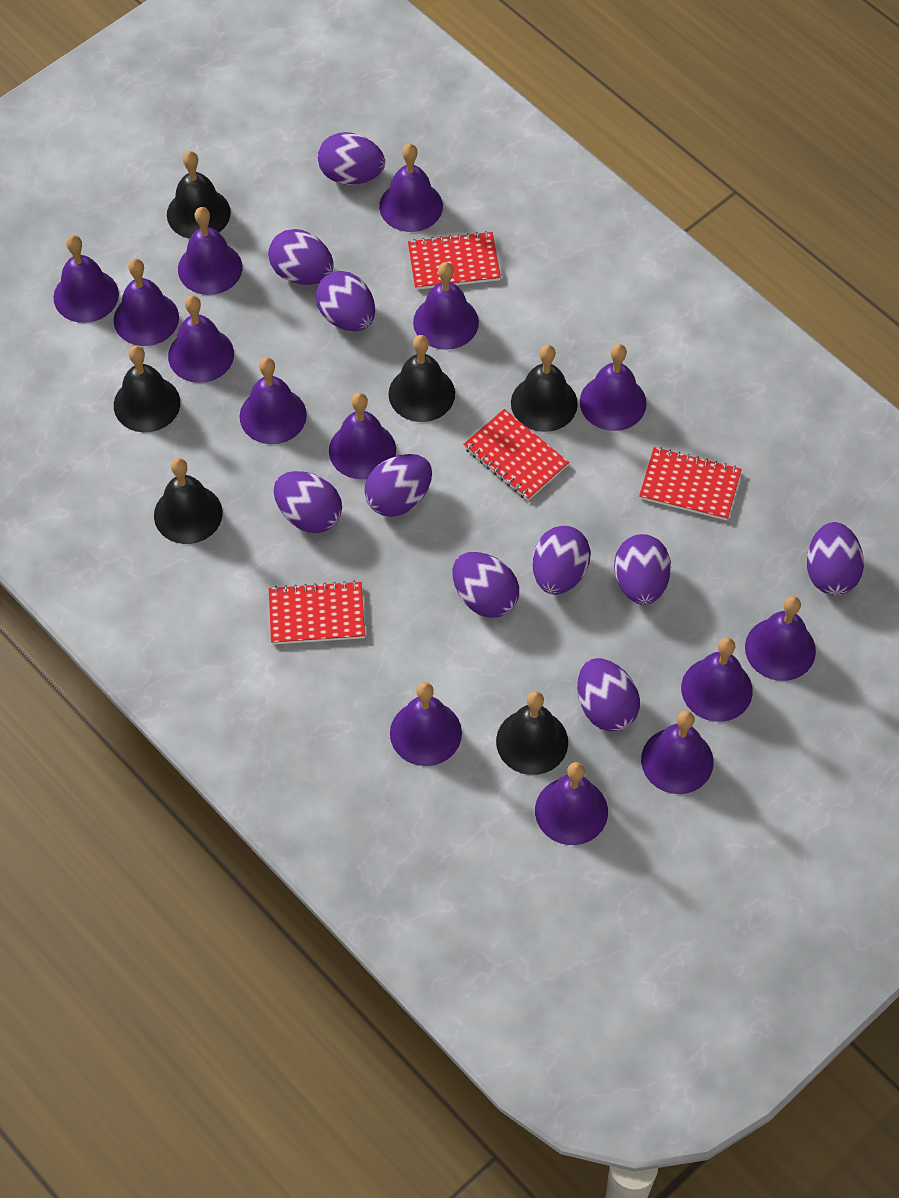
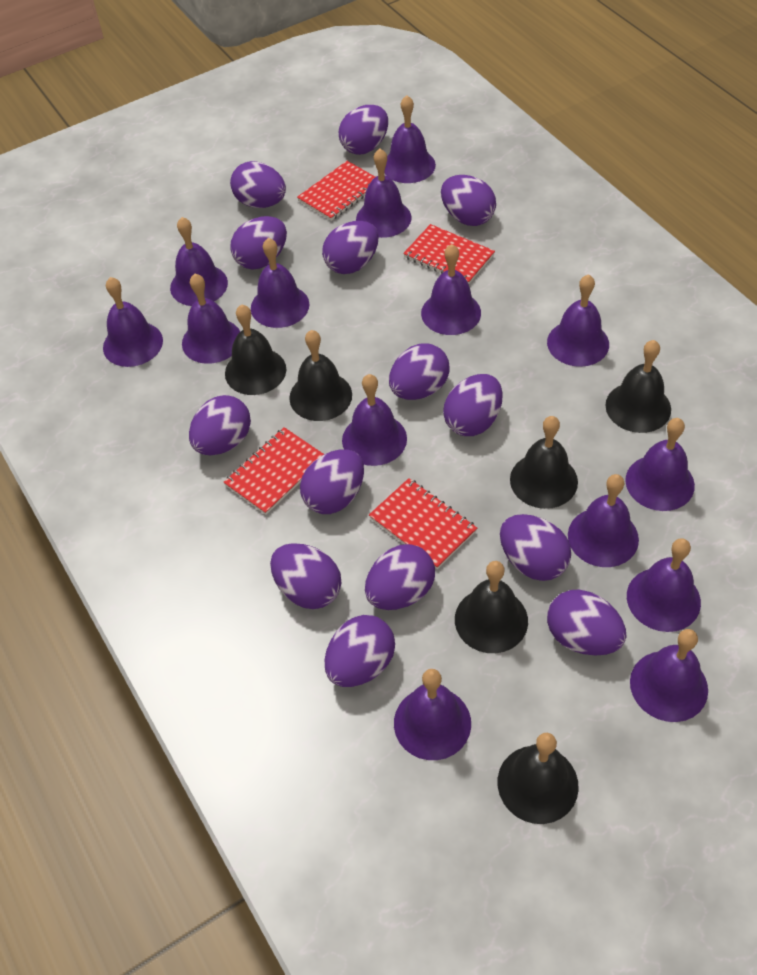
purple egg: [268,229,334,285] [274,471,342,533] [315,271,375,331] [318,132,385,185] [365,454,432,517] [452,552,519,618] [532,526,591,595] [577,658,640,732] [614,534,671,605] [807,522,864,595] = 10 -> [189,395,251,455] [230,161,286,208] [230,216,287,270] [270,543,341,609] [300,449,364,514] [322,221,379,274] [325,615,395,687] [339,105,388,155] [365,544,435,610] [389,343,450,400] [441,175,496,226] [443,374,502,436] [500,514,571,581] [547,590,626,655] = 14

